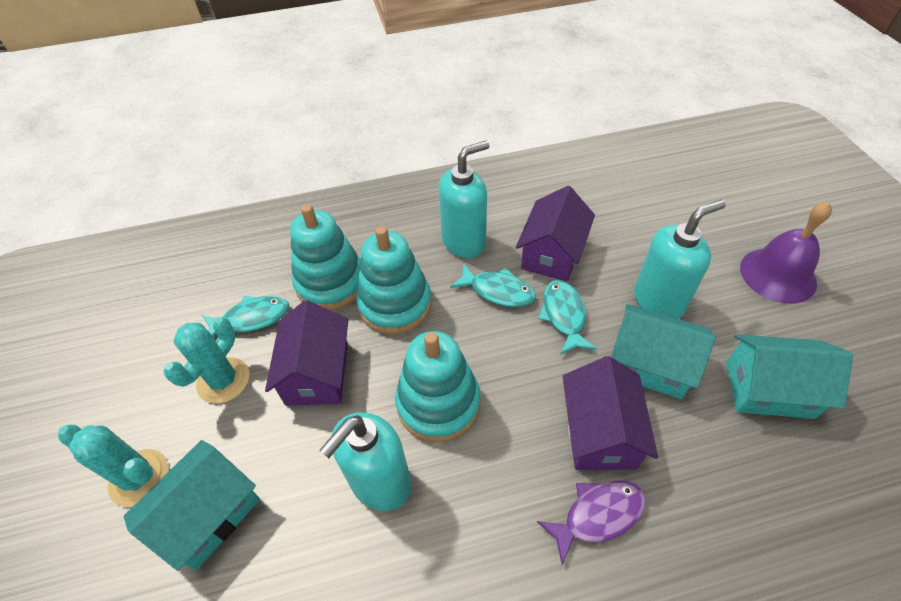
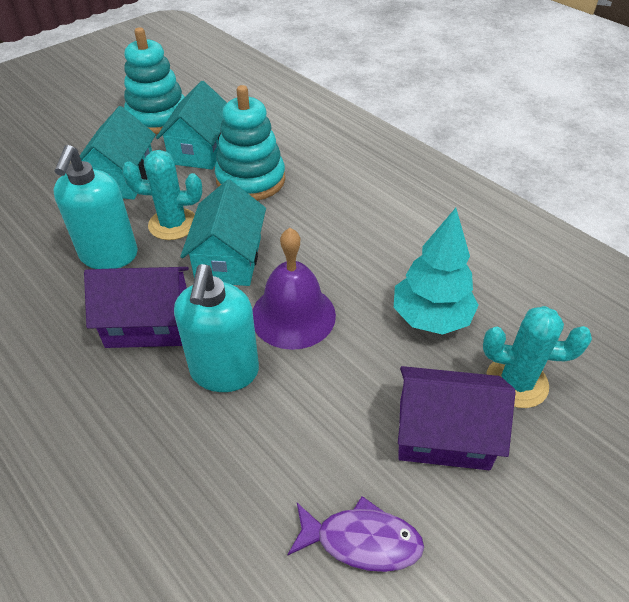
purple house: [265,300,349,406] [516,186,595,282] [563,356,658,470] = 3 -> [84,267,189,348] [398,366,516,470] = 2
turquoise fish: [202,296,289,337] [450,263,536,307] [538,280,597,355] = 3 -> none = 0
turquoise soap dispenser: [319,412,411,511] [439,141,490,258] [634,200,726,319] = 3 -> [53,145,138,269] [174,264,259,392] = 2
turquoise stacking toy: [290,204,361,310] [356,226,432,334] [395,331,480,442] = 3 -> [124,27,184,134] [215,85,285,201] = 2
turquoise tree: none = 0 -> [394,208,479,335] = 1

